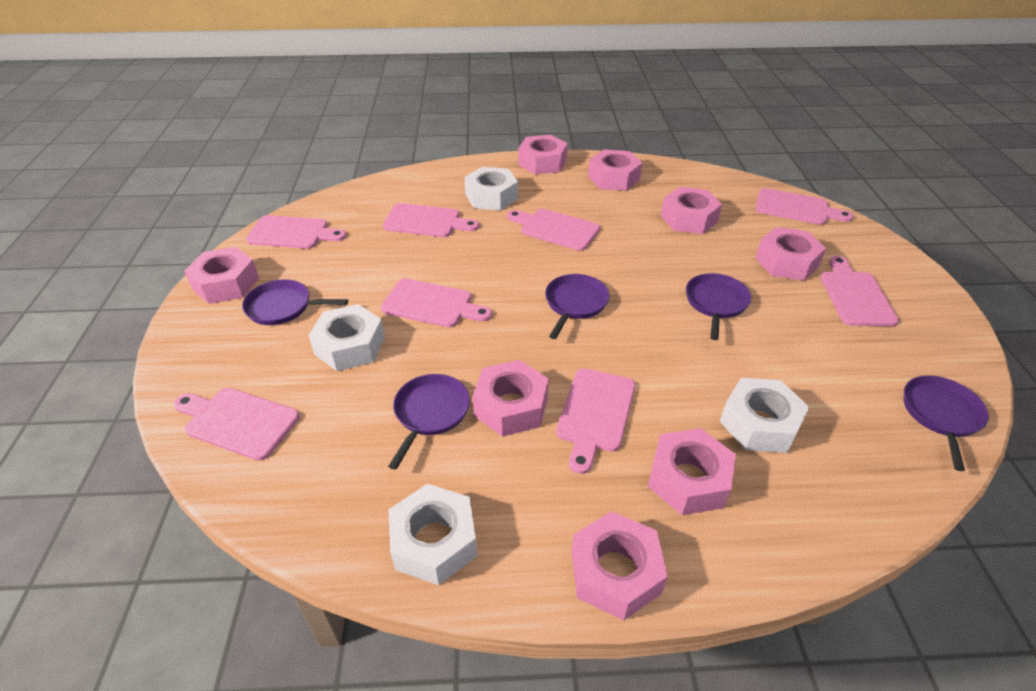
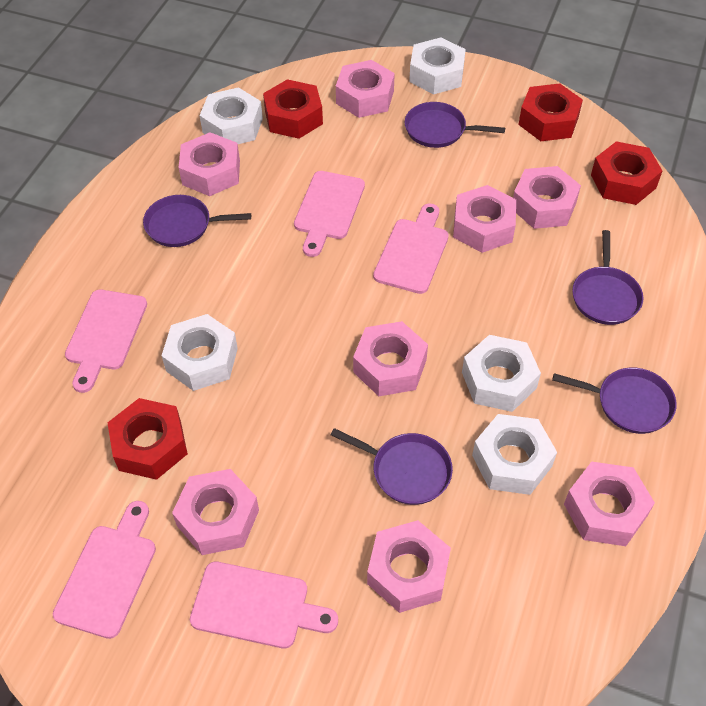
pink cutting board: [173,388,300,461] [246,215,346,249] [381,279,492,327] [383,203,479,237] [507,209,600,251] [556,368,635,474] [755,188,853,225] [821,256,899,326] = 8 -> [53,501,156,639] [65,290,147,393] [190,561,338,649] [294,171,365,257] [373,203,449,294] = 5
red nut: none = 0 -> [107,398,188,480] [263,79,323,139] [518,83,583,141] [591,141,662,205] = 4
white nut: [308,304,385,371] [388,484,477,585] [464,167,518,211] [720,378,809,453] = 4 -> [162,314,238,391] [199,87,263,144] [409,38,466,94] [462,335,541,412] [472,414,557,495] = 5

